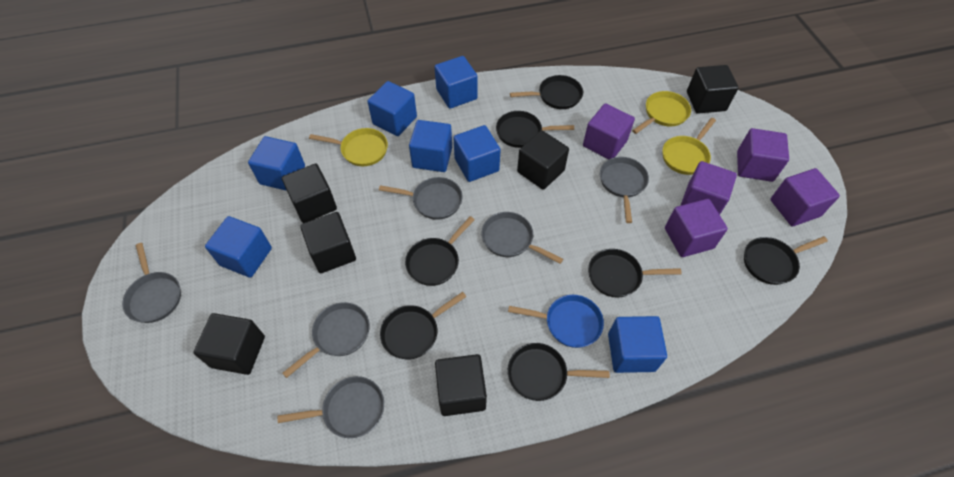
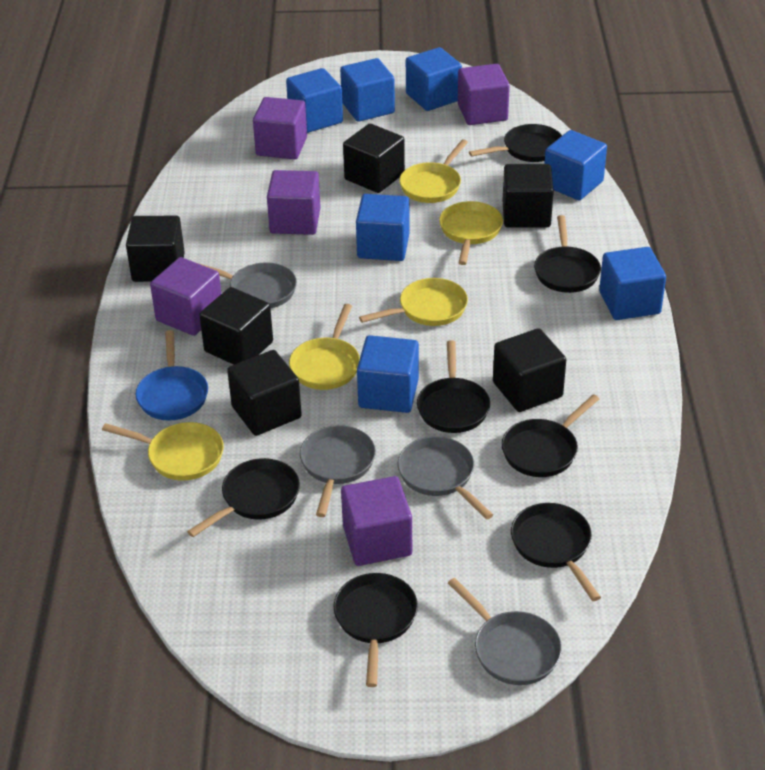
grey pan: [122,243,181,323] [277,376,384,438] [282,302,370,378] [379,177,463,220] [481,212,563,264] [600,157,649,223] = 6 -> [195,262,297,308] [300,425,376,517] [398,436,493,520] [448,578,562,685] = 4
yellow pan: [309,128,388,166] [632,91,691,134] [662,118,716,175] = 3 -> [102,422,224,481] [289,304,360,390] [359,278,468,326] [399,139,468,203] [439,201,503,265] = 5

